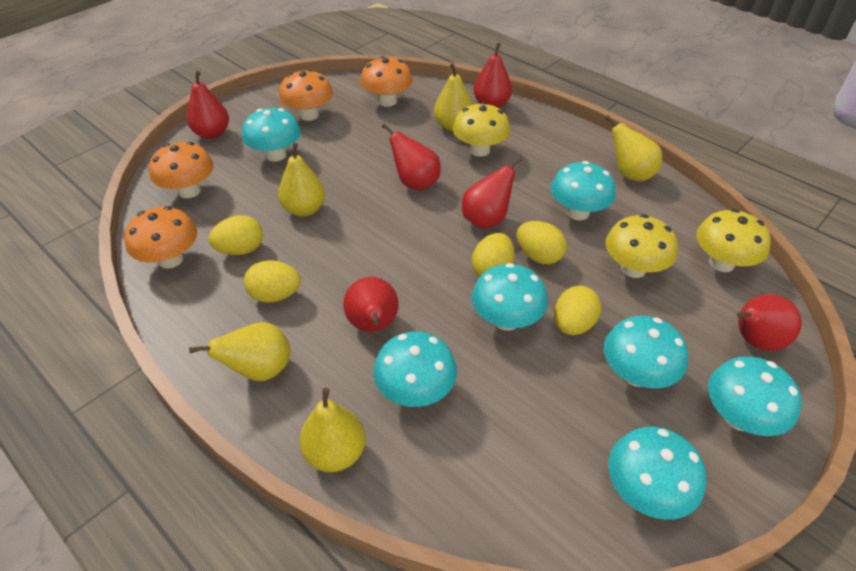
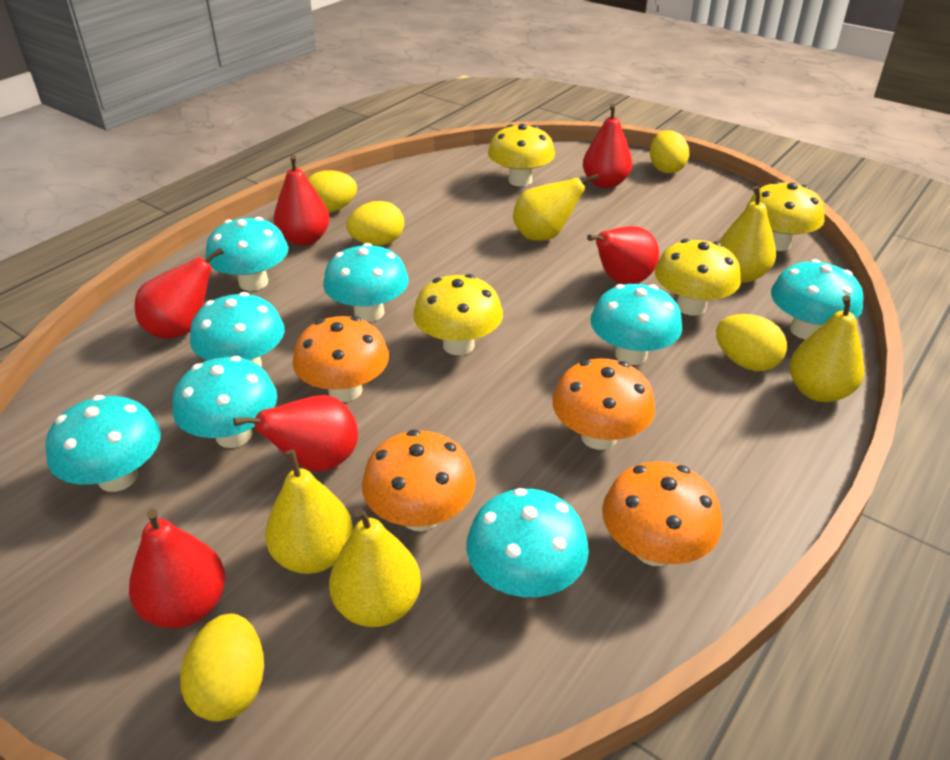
turquoise mushroom: [242,108,301,162] [373,332,457,407] [472,263,548,331] [551,161,616,220] [604,316,688,388] [608,427,707,520] [708,356,802,436] = 7 -> [45,395,161,492] [173,356,277,448] [190,292,285,367] [206,217,288,291] [323,243,409,322] [466,488,589,597] [590,284,682,365] [771,259,863,340] = 8
yellow mushroom: [453,102,510,157] [605,214,678,278] [696,209,771,272] = 3 -> [413,274,503,355] [488,124,555,186] [655,239,741,316] [747,181,825,251] = 4

